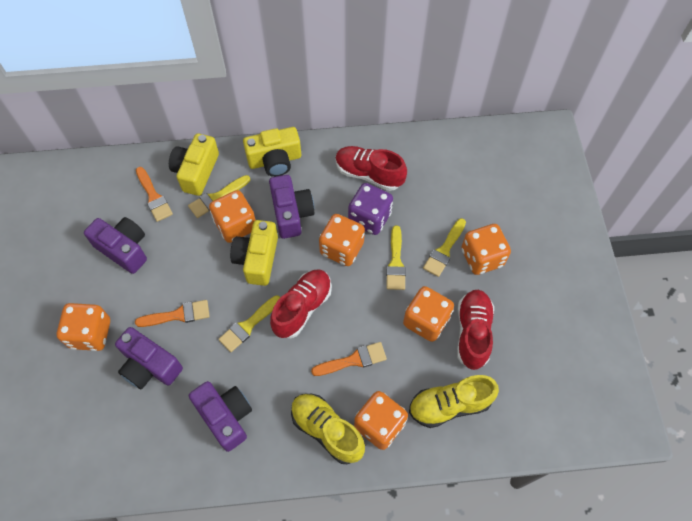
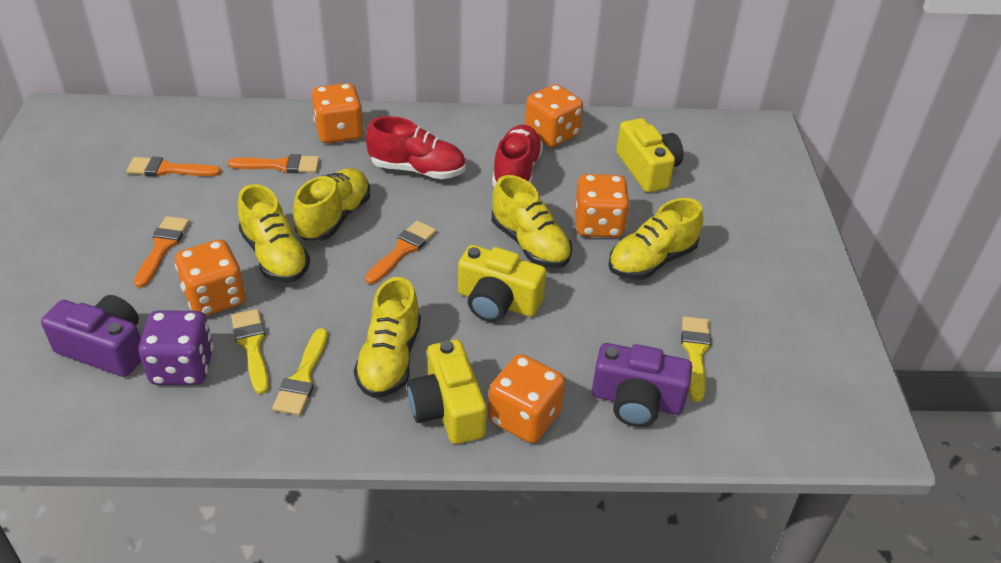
orange brush: [135,300,210,327] [136,167,173,222] [311,342,387,376] = 3 -> [127,157,221,176] [134,216,190,288] [228,154,320,173] [365,221,436,284] = 4
orange dice: [57,303,110,351] [209,190,256,243] [319,214,365,266] [354,391,408,450] [403,286,454,342] [461,224,511,275] = 6 -> [175,240,245,316] [312,83,364,143] [488,354,565,443] [525,84,583,147] [575,174,630,238] = 5
purple camera: [84,217,147,274] [115,327,183,390] [189,381,252,452] [269,175,314,239] = 4 -> [41,295,141,377] [592,343,692,427] = 2
red shoe: [270,269,332,338] [335,146,407,191] [457,290,494,370] = 3 -> [366,116,466,179] [492,125,543,187] = 2
yellow brush: [188,175,250,218] [219,295,280,352] [386,225,406,290] [423,218,466,277] = 4 -> [231,309,269,394] [272,328,328,415] [681,316,711,402] = 3
yellow shoe: [291,394,365,464] [409,375,499,428] = 2 -> [238,184,310,283] [293,168,370,241] [354,277,421,398] [492,175,572,268] [608,198,703,280] = 5

